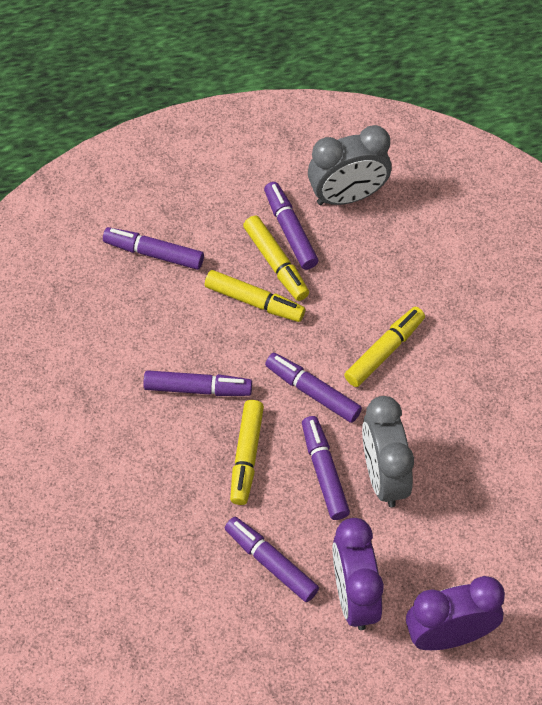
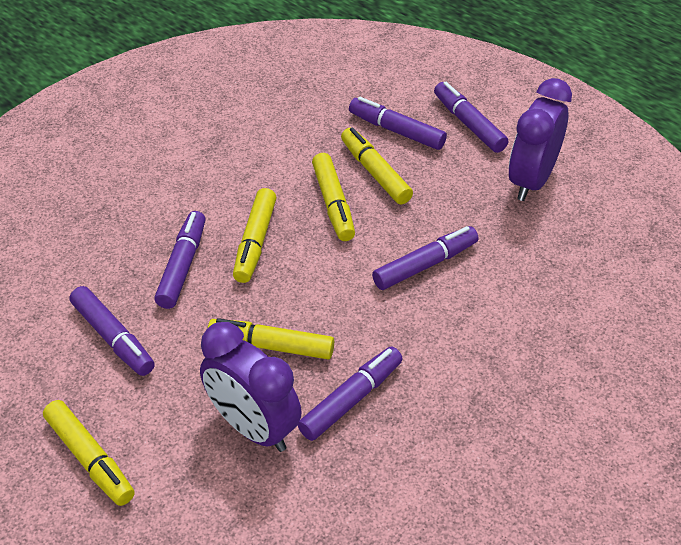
grey clock: [308,125,392,205] [362,396,414,507] = 2 -> none = 0
yellow marker: [205,270,305,322] [230,400,264,505] [243,216,309,301] [344,307,425,387] = 4 -> [43,400,135,506] [208,318,334,359] [233,188,277,283] [312,153,355,241] [341,128,413,205] = 5

